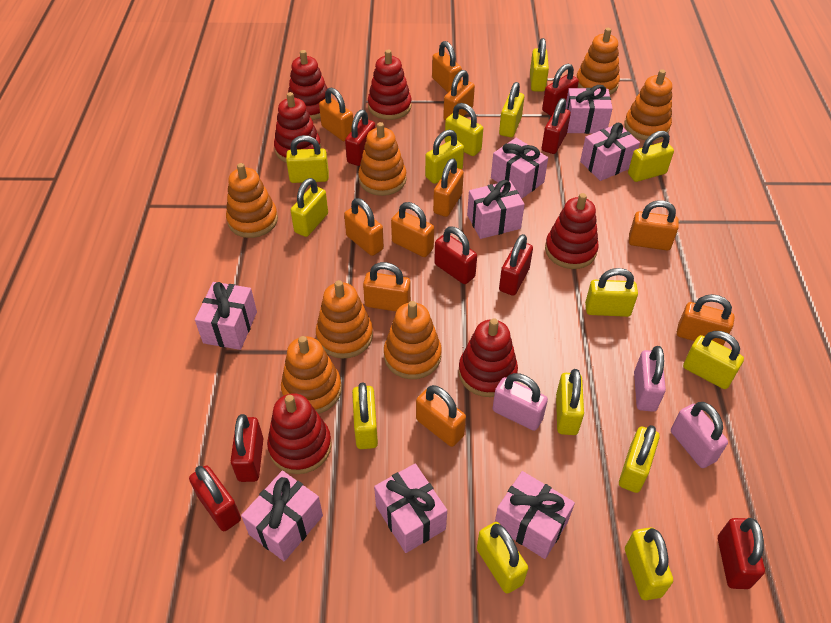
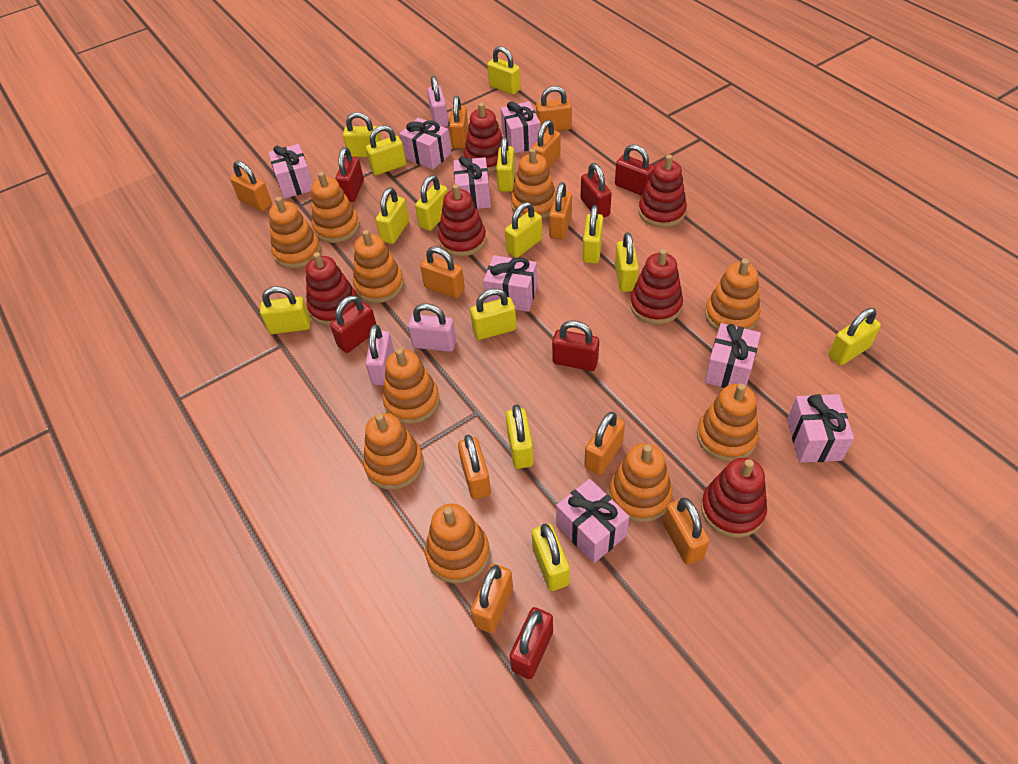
orange stacking toy: [226,163,278,238] [281,336,342,414] [316,280,373,359] [358,122,407,196] [384,301,442,379] [577,28,620,95] [624,70,672,141] = 7 -> [269,197,321,269] [311,172,360,243] [353,230,404,303] [363,413,424,490] [383,348,439,424] [425,504,490,583] [511,148,556,219] [609,443,672,522] [697,383,759,462] [705,259,760,331] = 10
red padlock: [189,466,241,531] [231,414,263,482] [345,110,376,166] [434,227,477,284] [499,234,533,296] [542,64,579,116] [542,98,571,154] [718,518,765,589] = 8 -> [330,295,376,353] [335,147,364,202] [510,607,553,679] [552,320,599,371] [580,163,612,218] [615,144,654,196] = 6

